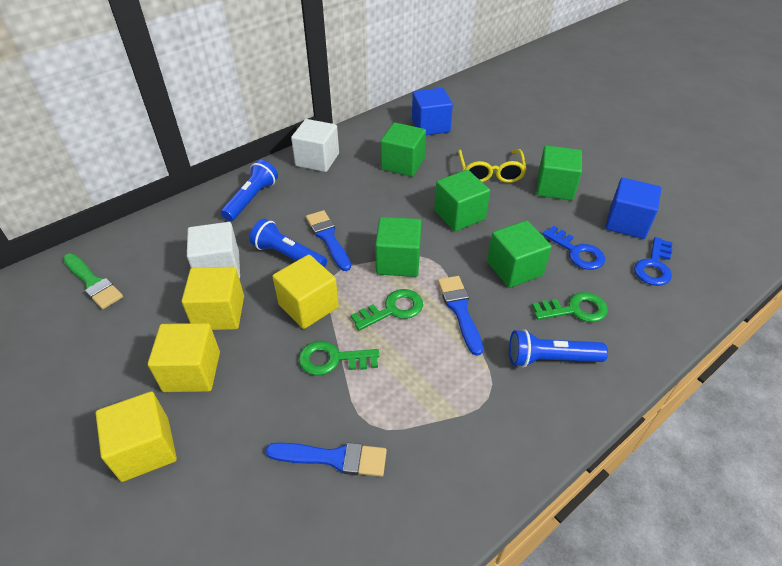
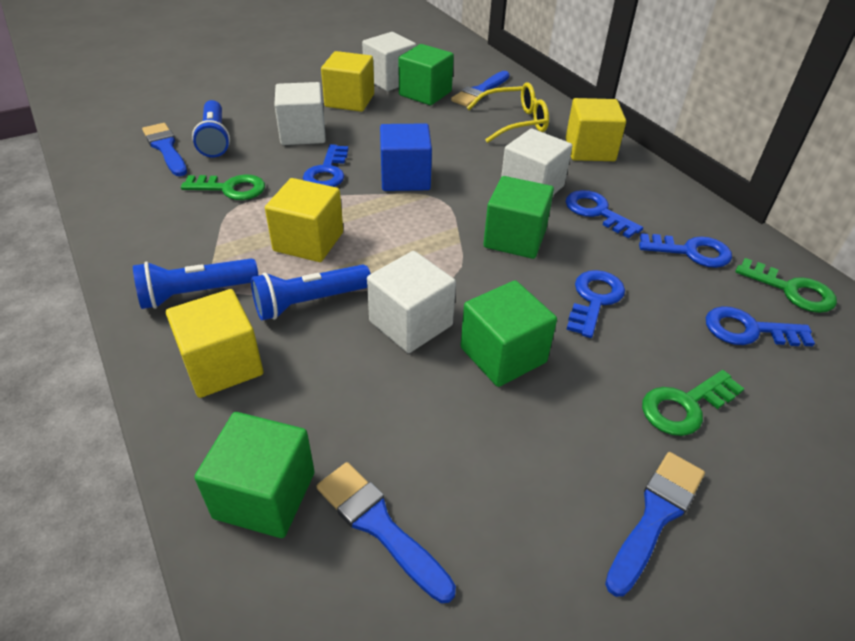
blue brush: [265,442,387,477] [306,210,351,271] [438,276,483,356] = 3 -> [142,123,187,176] [316,462,456,603] [451,71,510,107] [605,452,705,597] = 4
blue cube: [412,88,453,135] [605,178,661,239] = 2 -> [380,123,432,191] = 1
blue key: [542,226,605,270] [634,237,672,286] = 2 -> [303,144,348,187] [566,190,643,238] [566,270,625,338] [639,233,732,268] [706,306,815,347] = 5
green brush: [63,253,123,309] = 1 -> none = 0
green cube: [375,217,421,277] [381,122,426,177] [434,170,490,231] [487,220,552,288] [536,146,582,200] = 5 -> [194,412,315,538] [398,44,454,105] [460,280,557,387] [483,176,554,259] = 4
white cube: [187,222,240,279] [291,119,339,172] = 2 -> [274,82,325,145] [362,32,417,91] [367,251,456,353] [501,129,572,195] = 4

